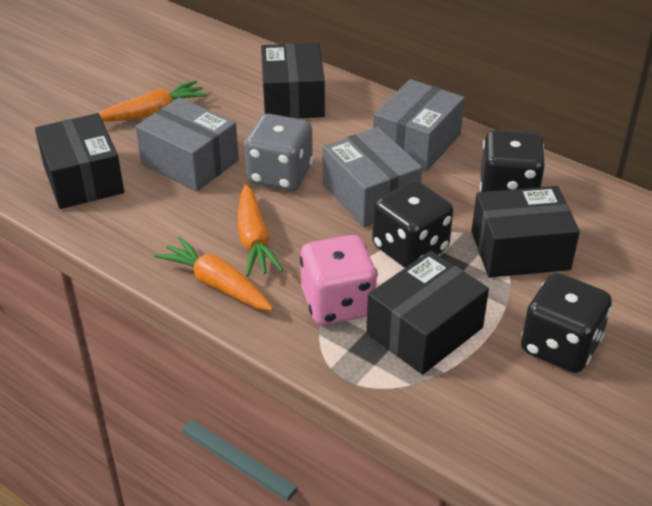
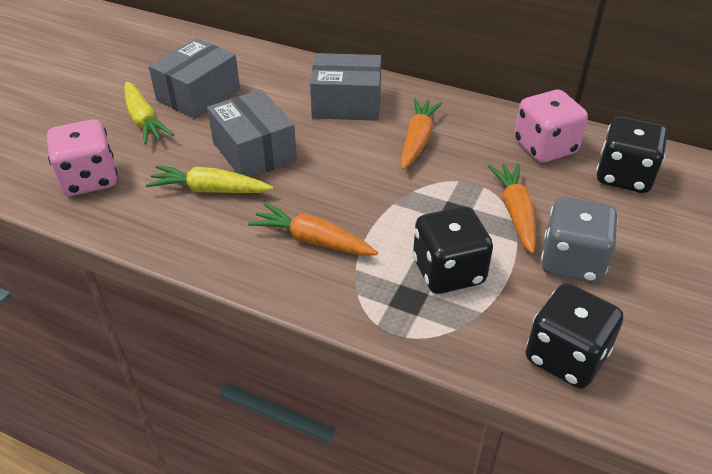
black box: [35,113,124,209] [261,43,325,119] [366,251,489,375] [472,186,580,278] = 4 -> none = 0
pink dice: [300,235,378,325] = 1 -> [47,119,118,196] [514,90,588,163] = 2
yellow carrot: none = 0 -> [124,82,174,144] [146,165,273,193] = 2

